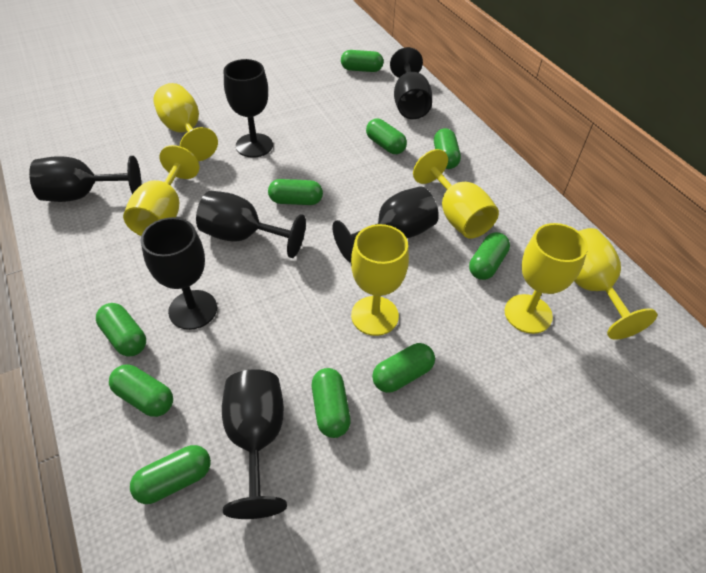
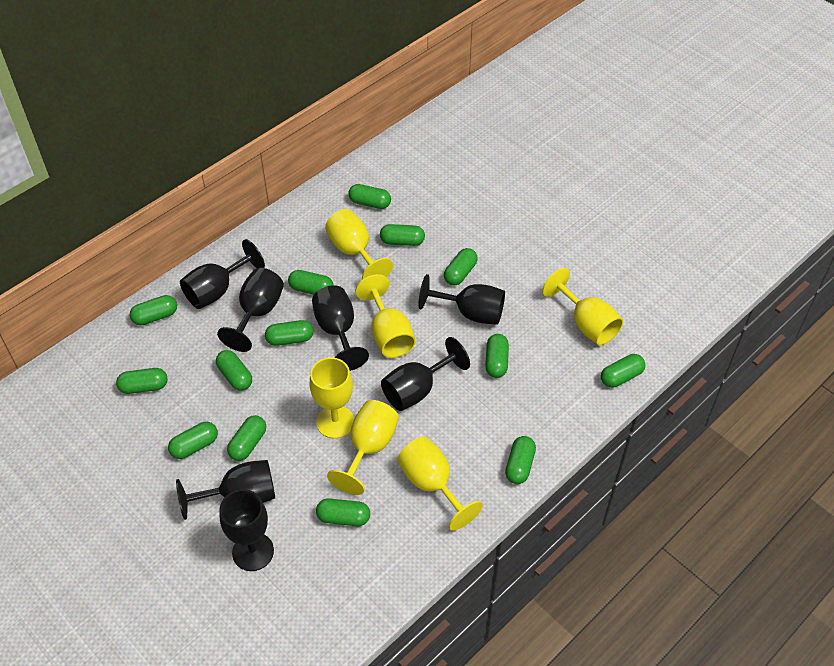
green capsule: [96,303,146,356] [109,365,173,417] [130,445,211,504] [268,179,323,205] [312,368,351,438] [341,50,384,72] [366,119,407,154] [372,343,435,393] [434,128,461,169] [469,232,510,280] = 10 -> [116,368,167,394] [130,295,177,326] [168,422,218,459] [216,350,252,391] [227,415,266,461] [265,320,313,346] [288,270,333,295] [316,498,370,526] [348,184,391,209] [380,224,425,246] [444,248,478,285] [485,334,509,378] [505,436,536,484] [601,354,646,388] = 14

